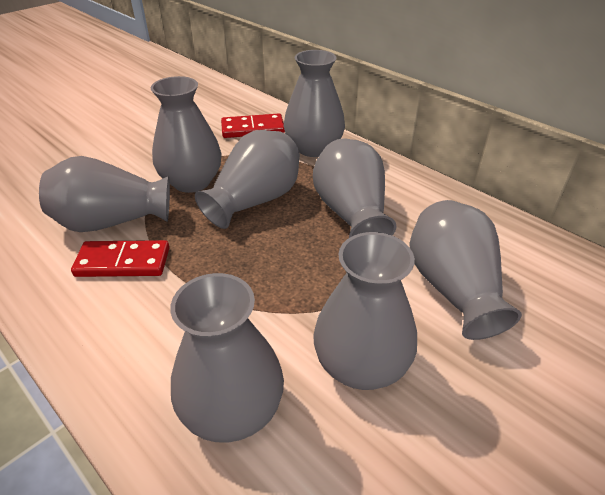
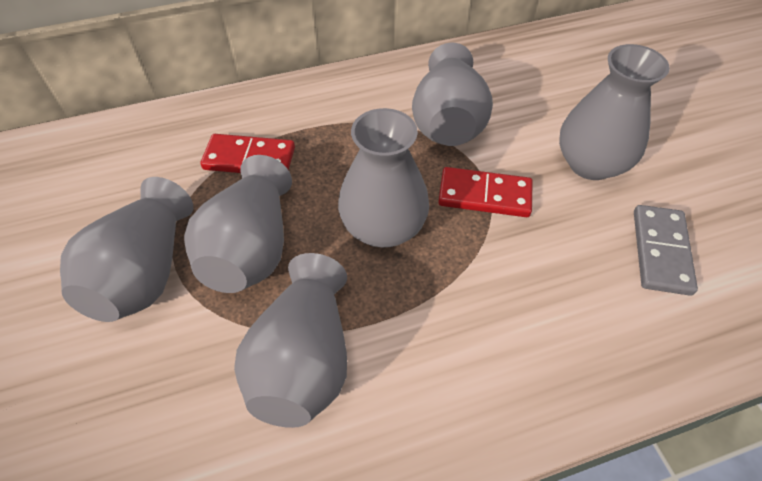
grey domino: none = 0 -> [634,205,698,296] = 1
grey vase: [39,156,170,232] [151,76,222,193] [170,273,284,443] [195,130,300,229] [284,50,345,157] [313,138,396,238] [313,232,417,390] [410,200,522,340] = 8 -> [60,177,193,322] [184,155,292,293] [234,253,347,428] [338,108,429,248] [412,42,493,146] [559,44,670,180] = 6

